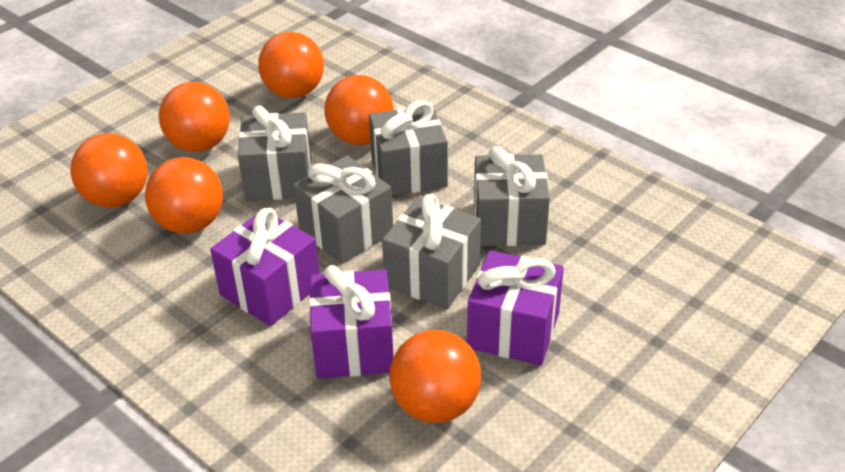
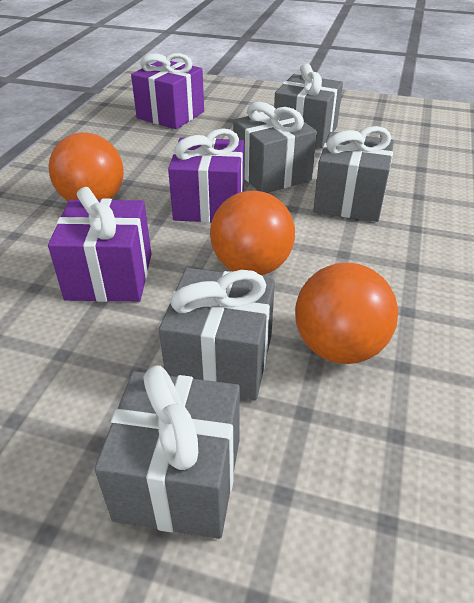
orange ball: [70,133,148,207] [145,157,223,234] [159,82,230,152] [258,32,324,98] [325,75,394,145] [389,330,481,423] = 6 -> [48,132,124,201] [210,191,295,275] [295,262,398,364] = 3

